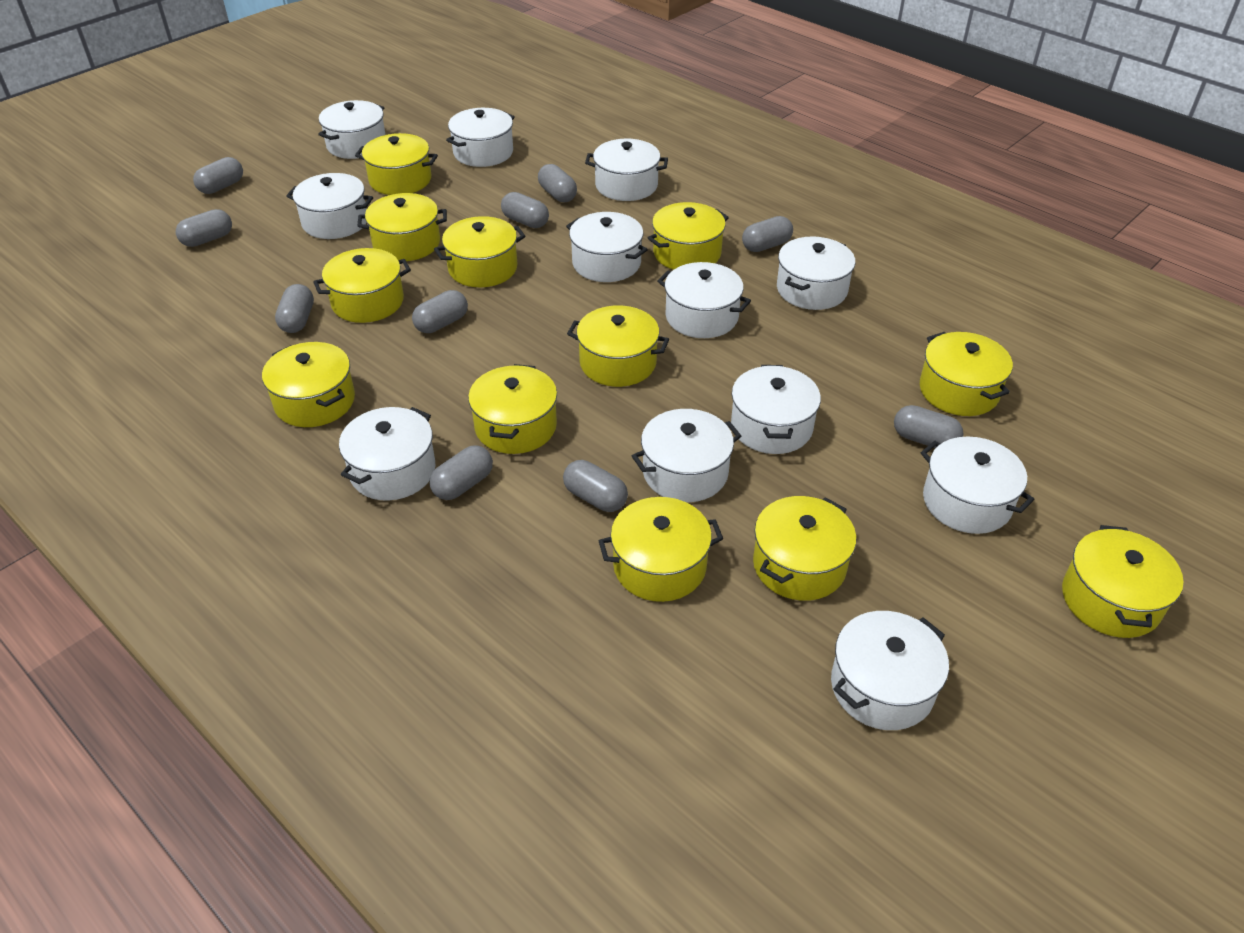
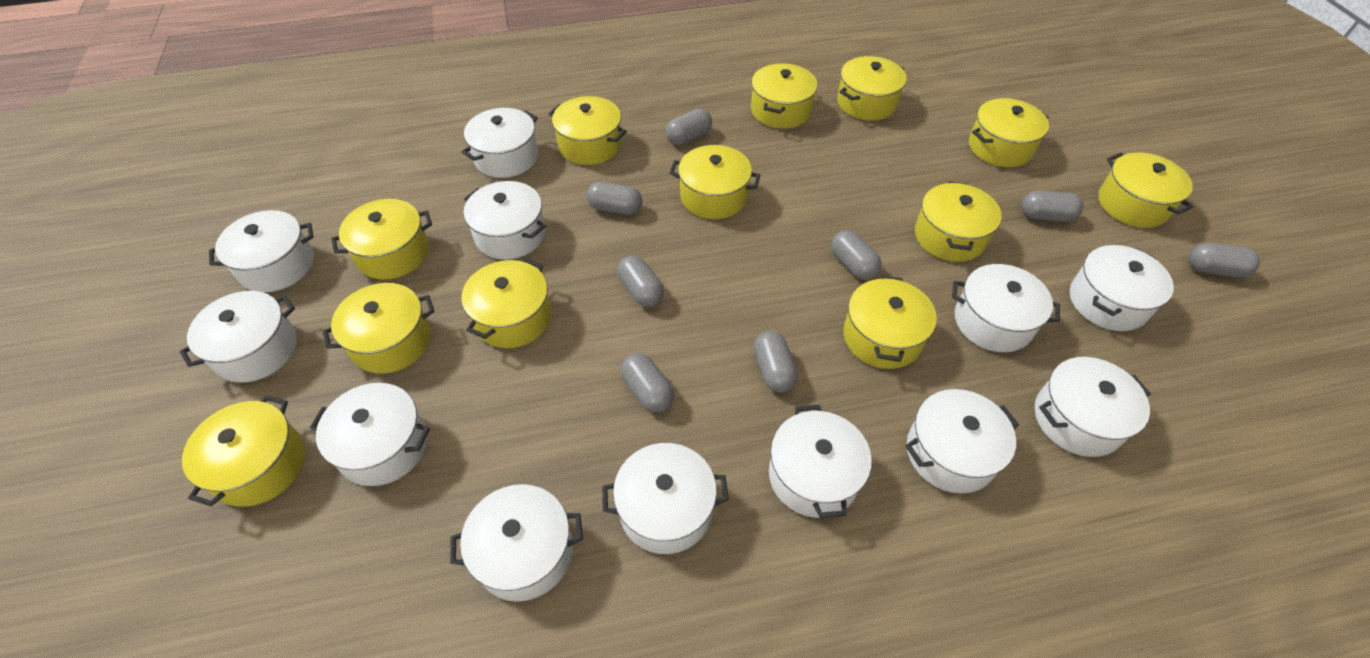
grey capsule: [176,209,232,247] [193,157,243,194] [275,284,314,333] [412,290,468,333] [429,445,493,500] [501,192,549,228] [538,164,577,202] [563,460,628,512] [742,216,793,252] [894,405,964,448] = 10 -> [586,182,642,215] [617,255,664,307] [621,353,674,412] [665,108,712,145] [753,331,798,393] [831,230,882,280] [1021,190,1083,222] [1189,242,1260,278] = 8

